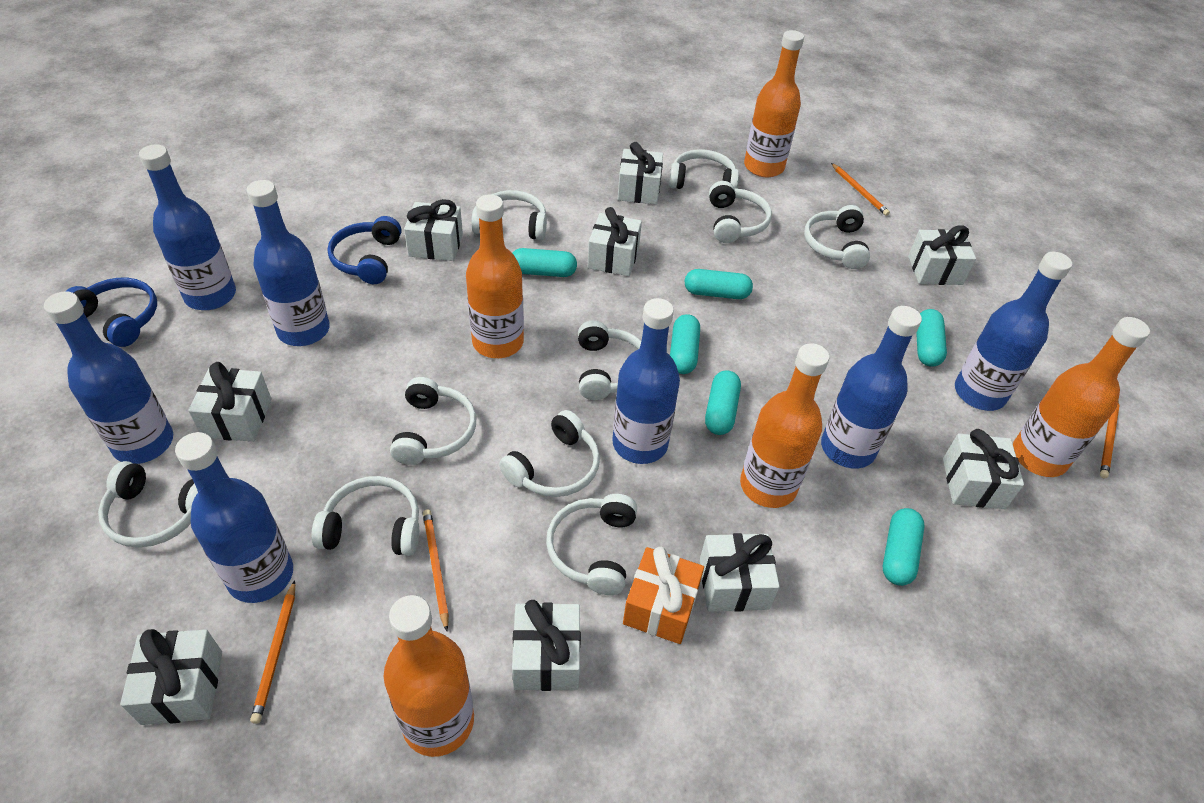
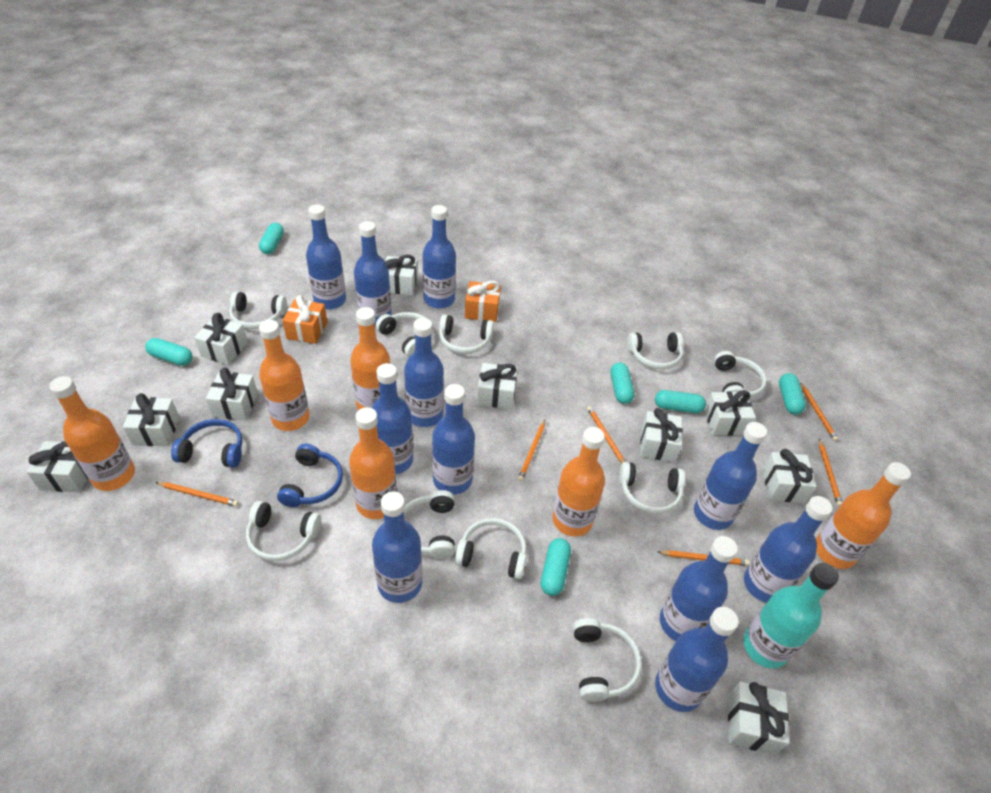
blue bottle: [44,291,173,464] [139,145,236,310] [175,432,293,603] [247,180,330,346] [612,298,680,464] [821,306,922,469] [955,252,1072,411] = 7 -> [306,204,346,310] [354,221,392,327] [372,363,413,474] [372,491,422,603] [404,318,444,427] [422,205,456,309] [432,384,475,495] [655,607,739,712] [660,536,738,641] [694,422,767,530] [744,496,832,603] = 11
orange bottle: [384,595,474,757] [466,194,524,358] [740,343,829,508] [744,30,804,177] [1013,317,1150,477] = 5 -> [49,376,135,491] [259,320,310,431] [349,407,397,519] [350,307,390,410] [552,427,605,536] [816,462,911,569] = 6
orange gift: [623,547,704,644] = 1 -> [282,295,327,344] [465,280,501,322] = 2
orange pencil: [250,580,295,724] [423,509,449,631] [831,163,890,216] [1100,401,1120,479] = 4 -> [156,482,239,506] [518,420,545,481] [587,406,625,463] [658,550,750,566] [800,383,838,441] [819,439,842,507] = 6
turquoise bottle: none = 0 -> [743,563,839,669] = 1
white gift: [120,629,222,725] [188,362,271,442] [404,199,463,261] [512,600,581,691] [588,207,642,276] [618,142,663,205] [700,533,780,612] [908,225,976,285] [943,429,1024,509] = 9 -> [26,441,88,492] [123,393,179,446] [194,313,248,365] [206,368,258,421] [385,254,418,295] [477,363,518,409] [640,408,683,462] [704,390,756,435] [728,681,789,755] [762,449,816,503] = 10

